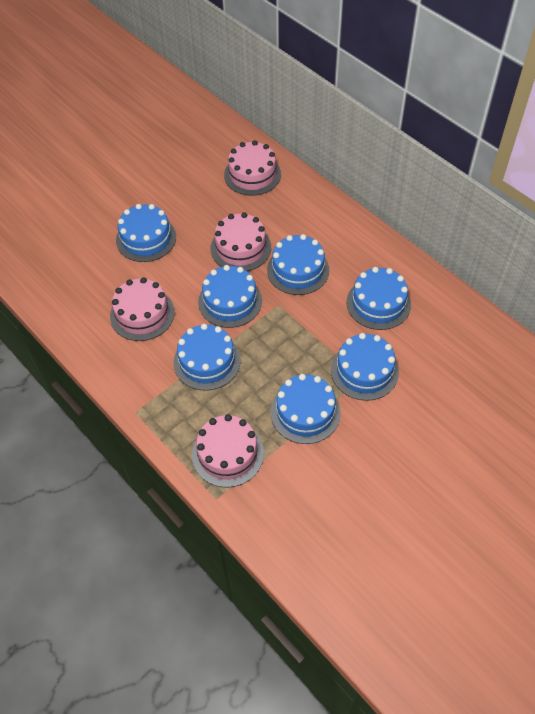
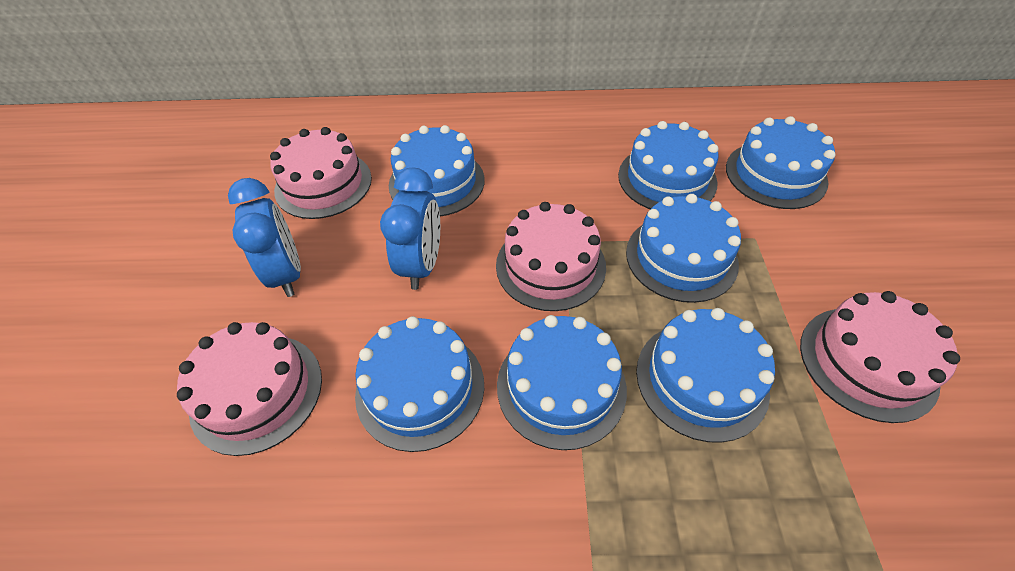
blue clock: none = 0 -> [228,178,301,297] [380,168,440,290] = 2

